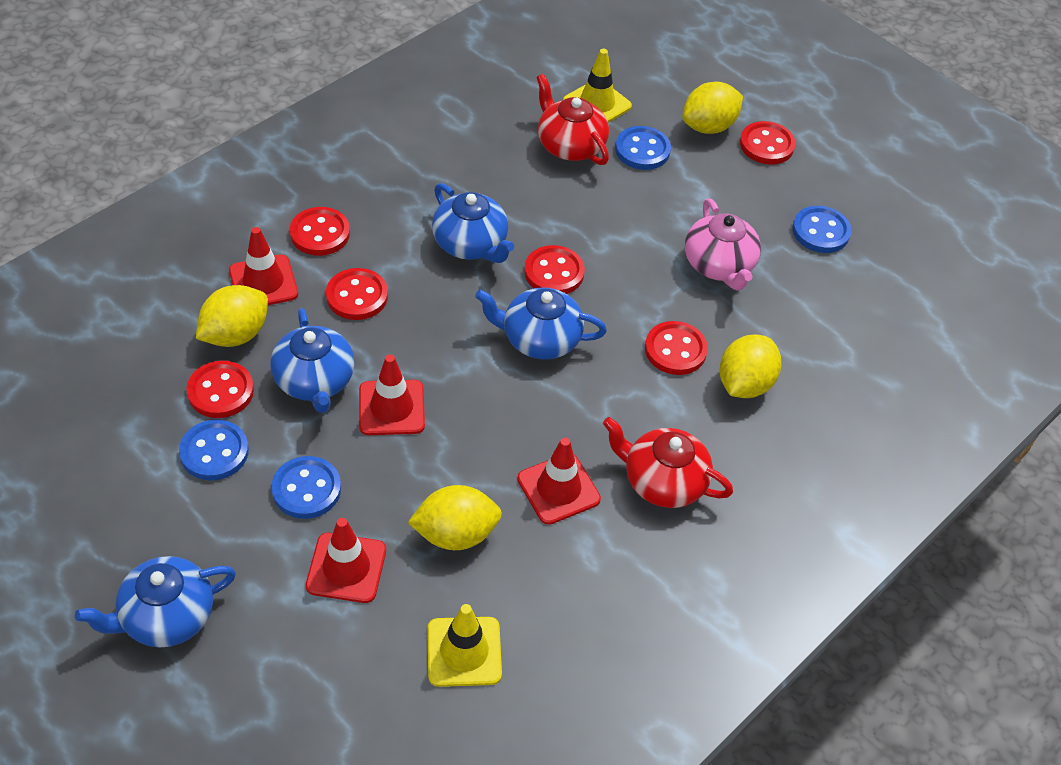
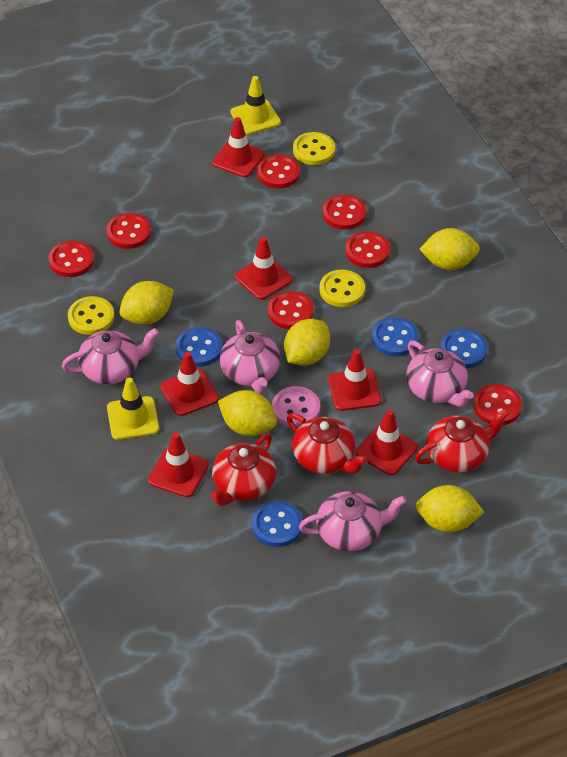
blue teapot: [75,556,236,648] [270,308,355,413] [432,183,514,263] [475,287,607,360] = 4 -> none = 0
pink button: none = 0 -> [272,386,320,428] = 1
pink teapot: [685,199,761,291] = 1 -> [62,328,159,384] [220,320,280,394] [299,491,407,551] [406,340,474,407] = 4
red button: [187,361,254,418] [290,207,350,256] [326,268,388,320] [524,245,585,294] [645,321,708,375] [740,121,796,165] = 6 -> [49,241,94,277] [107,213,151,249] [257,155,300,188] [268,291,314,329] [323,194,366,230] [345,232,390,268] [473,384,522,425] = 7
red teapot: [536,74,609,165] [603,417,733,508] = 2 -> [211,433,276,506] [287,413,368,474] [415,409,509,473] = 3
red traffic cone: [229,227,298,305] [306,518,386,603] [359,354,425,435] [517,437,601,525] = 4 -> [148,432,209,497] [160,352,219,416] [212,117,265,177] [235,237,293,300] [328,349,381,411] [356,409,418,475] = 6
yellow button: none = 0 -> [68,296,114,335] [293,132,335,165] [320,270,365,307] = 3
yellow lemon: [196,285,268,347] [408,485,502,550] [682,82,743,134] [720,334,781,398] = 4 -> [119,281,174,325] [218,390,277,436] [284,319,330,366] [416,485,484,532] [420,228,480,270] = 5

